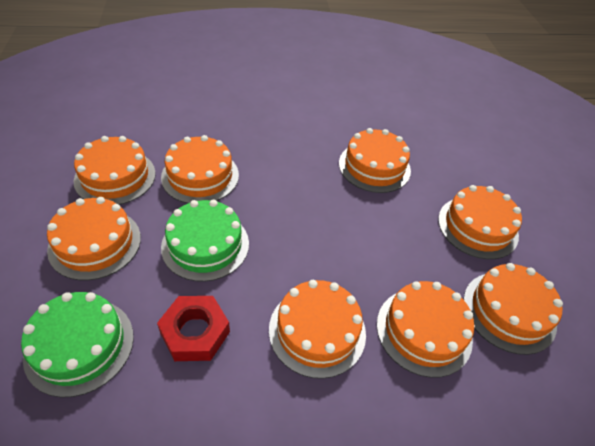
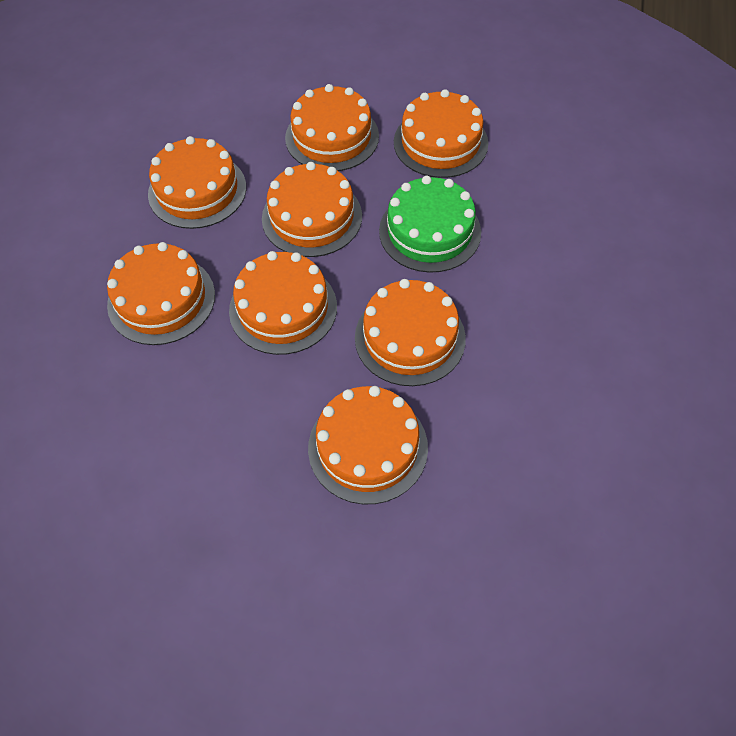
green cake: [21,292,134,398] [161,200,249,282] = 2 -> [379,176,481,273] = 1
red nut: [157,296,230,361] = 1 -> none = 0

